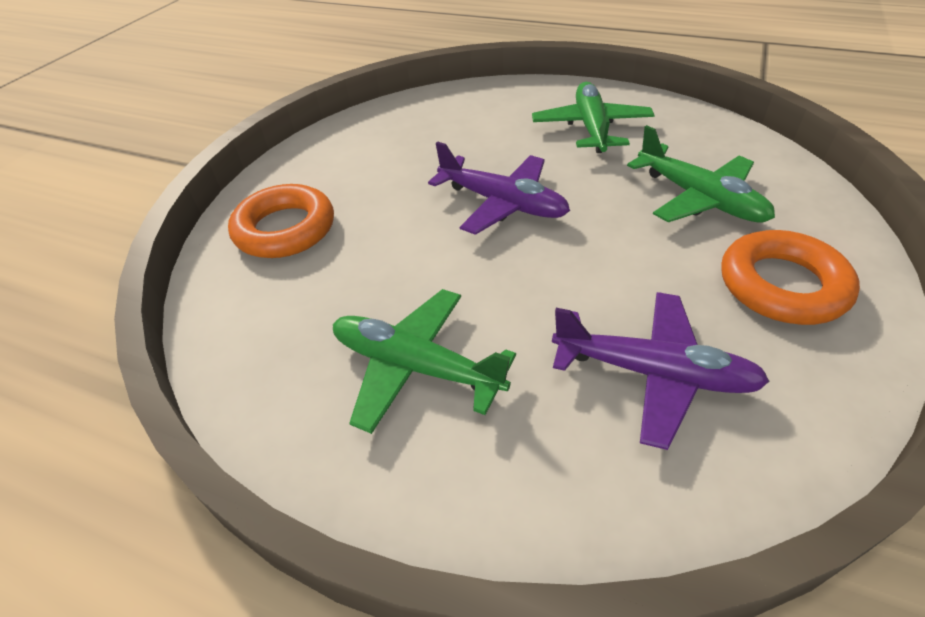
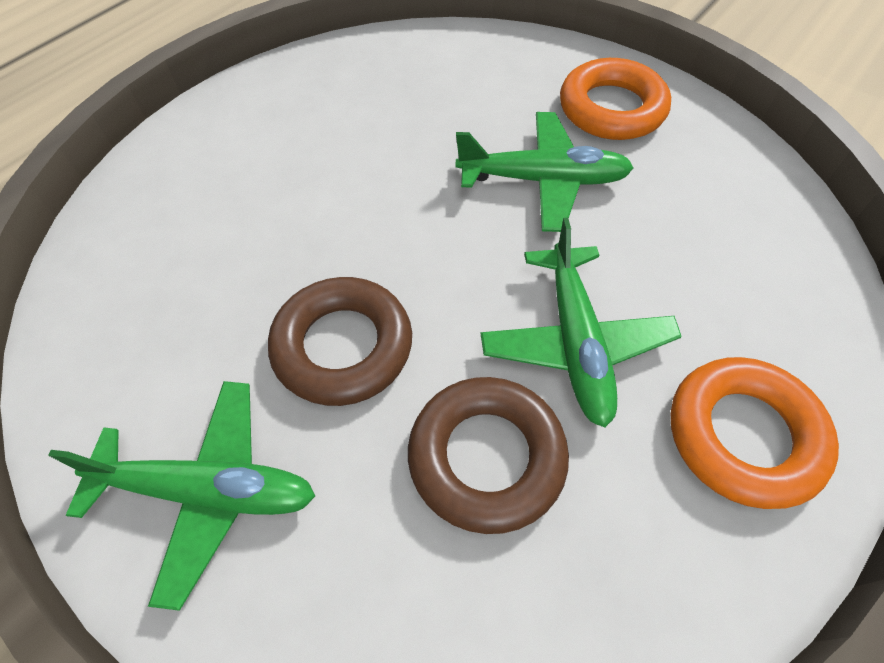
brown ring: none = 0 -> [268,277,412,406] [408,377,569,534] = 2
purple plane: [428,141,570,235] [552,292,770,450] = 2 -> none = 0

